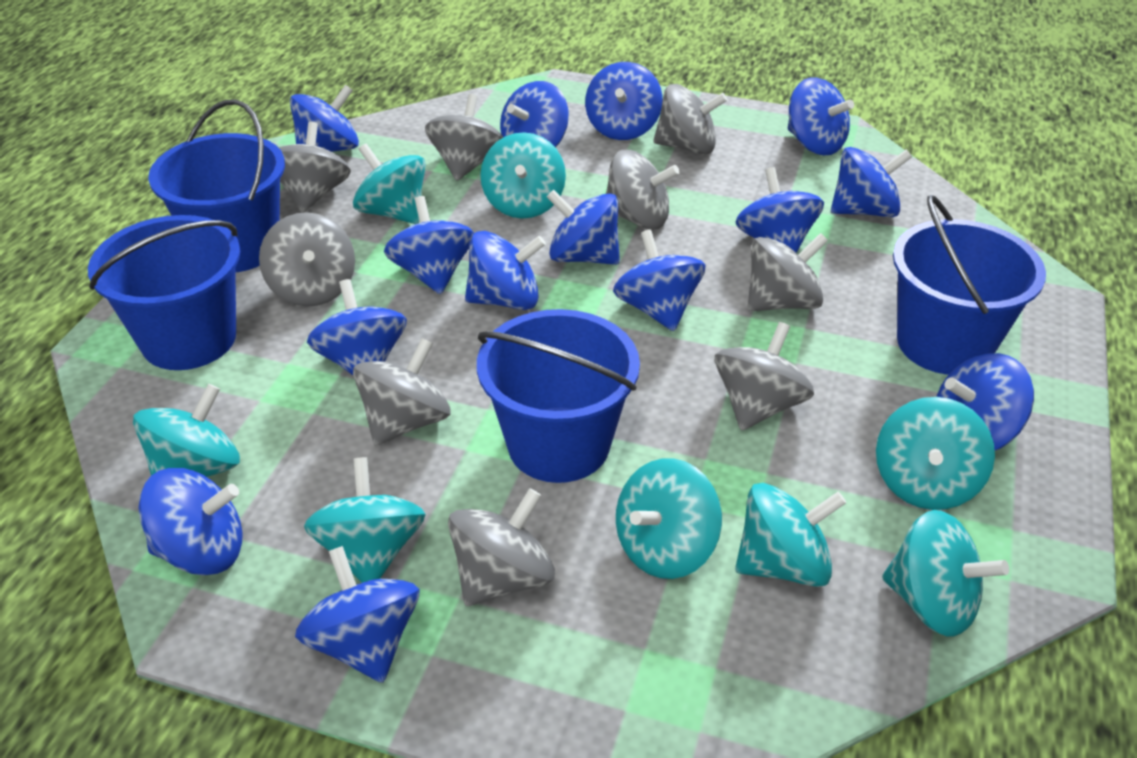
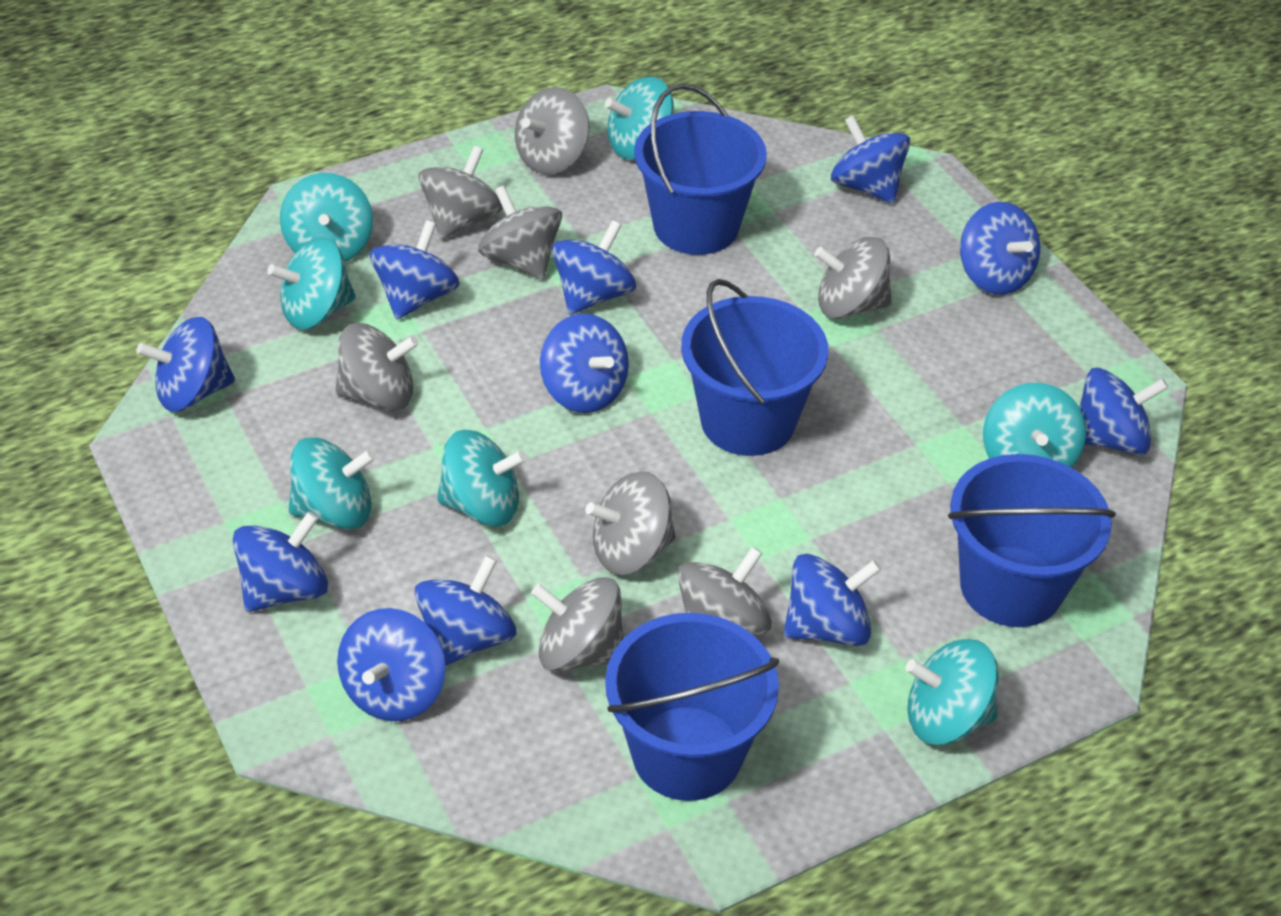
blue spinning top: [138,468,242,575] [290,84,359,152] [295,546,419,683] [307,279,407,375] [384,196,474,294] [465,231,546,310] [500,81,569,148] [547,190,620,265] [585,62,663,140] [613,230,706,331] [736,167,824,253] [788,77,854,155] [831,147,912,217] [936,353,1034,451] = 14 -> [136,317,235,412] [232,511,328,612] [337,608,446,721] [370,220,459,320] [414,555,517,666] [540,314,629,413] [552,220,636,315] [784,554,881,646] [831,115,910,203] [960,202,1040,295] [1079,368,1168,455] = 11
grey spinning top: [259,212,355,307] [279,122,351,212] [353,338,451,446] [425,94,503,181] [448,488,555,606] [606,150,680,230] [653,84,727,155] [715,322,814,431] [748,233,828,311] = 9 -> [335,323,419,411] [418,146,503,239] [478,185,562,280] [515,87,589,174] [531,577,624,672] [586,471,676,575] [677,546,772,636] [814,237,892,319] = 8
turquoise spinning top: [133,384,240,477] [304,457,426,583] [353,144,426,224] [480,132,566,219] [616,458,722,579] [735,483,846,587] [876,397,995,510] [882,510,1009,636] = 8 -> [267,237,356,330] [280,173,373,262] [288,438,376,530] [437,430,527,527] [605,76,674,160] [905,639,999,745] [983,383,1086,468] = 7

